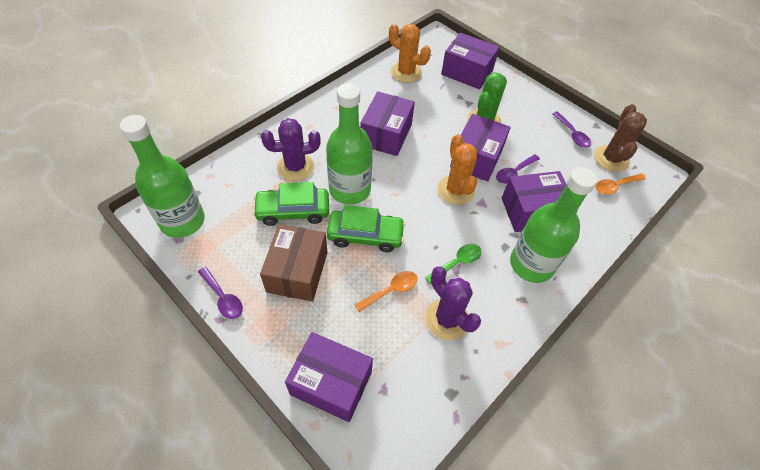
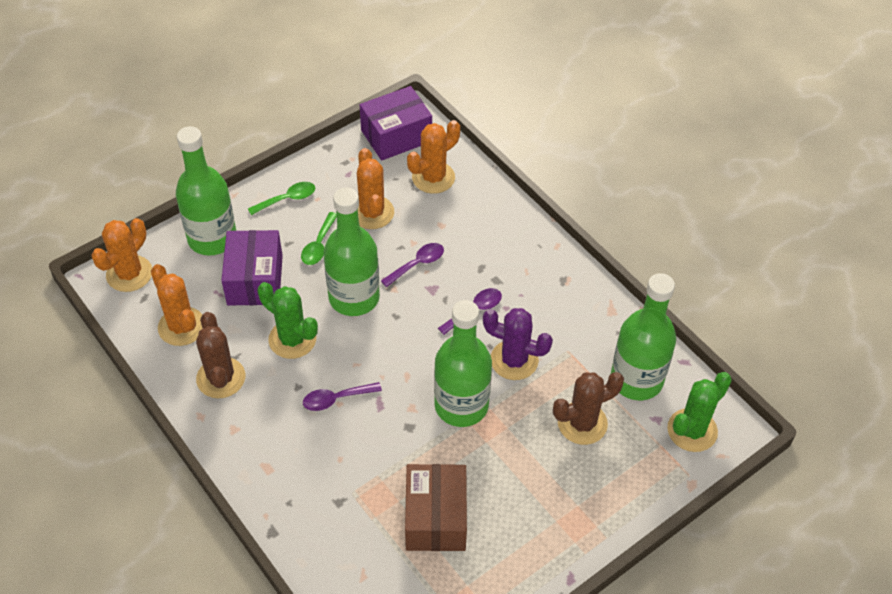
brown cactus: [594,104,647,172] = 1 -> [196,312,245,398] [553,372,624,445] = 2
green bottle: [120,115,205,238] [326,83,373,205] [510,167,597,283] = 3 -> [176,126,236,256] [324,188,380,316] [434,300,492,427] [611,273,676,400] = 4
green cactus: [468,72,507,123] = 1 -> [258,282,318,359] [667,372,732,452] = 2
green car: [253,182,329,226] [327,205,405,252] = 2 -> none = 0
green spoon: [425,244,481,284] = 1 -> [248,182,315,215] [301,212,337,265] = 2
orange cactus: [389,24,431,83] [437,134,477,205] = 2 -> [91,218,152,292] [151,264,203,346] [357,148,394,229] [407,120,460,194] = 4
orange spoon: [354,271,418,312] [595,173,646,194] = 2 -> none = 0
purple box: [285,332,373,422] [360,91,415,156] [441,33,500,90] [450,114,511,181] [502,171,567,232] = 5 -> [221,230,283,305] [360,86,432,161] = 2
purple cactus: [261,118,321,181] [425,266,481,340] = 2 -> [483,308,553,380] = 1

